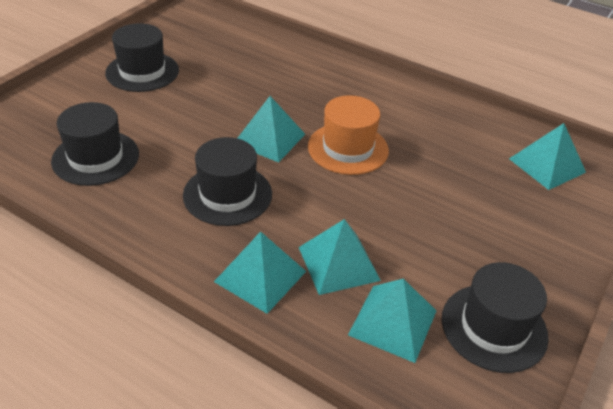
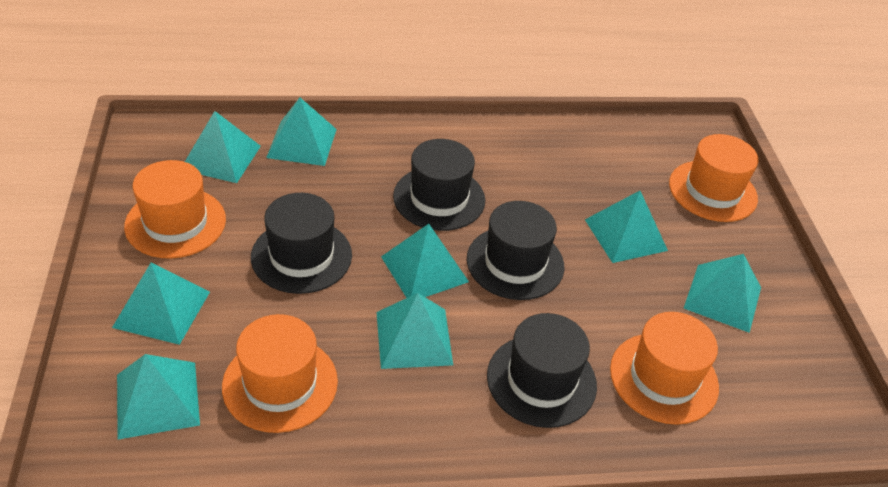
orange hat: [308,95,389,175] = 1 -> [124,160,226,259] [222,314,338,433] [610,312,719,425] [669,134,758,222] = 4
turquoise pyramid: [214,231,306,314] [238,96,305,162] [299,219,381,295] [348,279,437,363] [509,123,586,190] = 5 -> [112,263,210,345] [117,354,200,439] [185,111,261,183] [266,98,337,166] [376,293,453,369] [381,224,469,298] [585,191,668,263] [684,254,761,333] = 8

